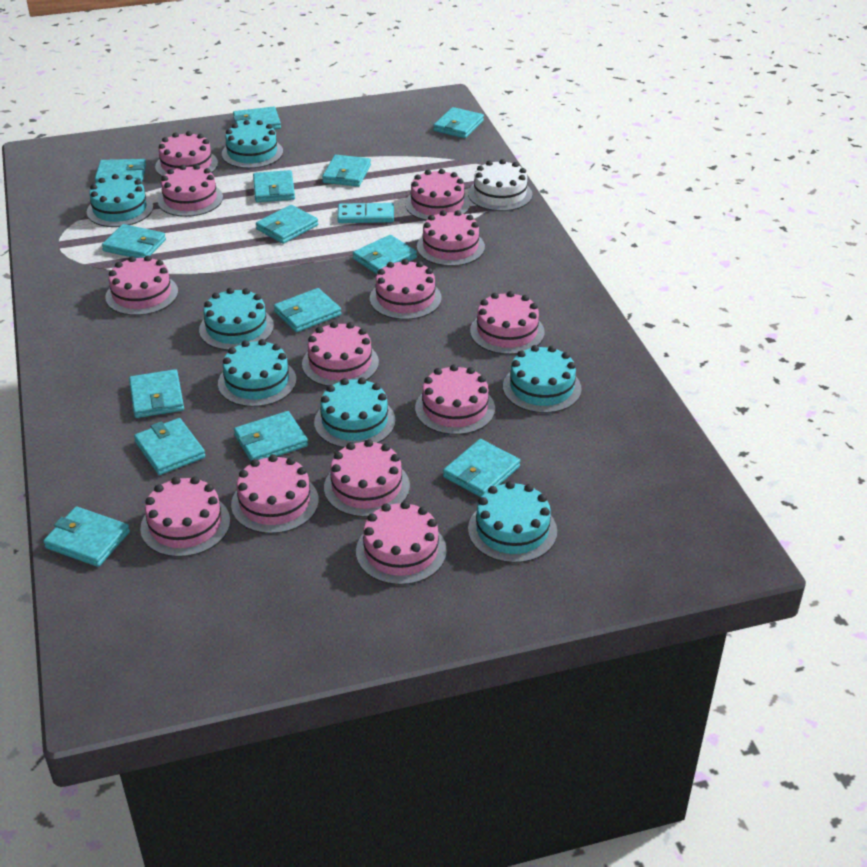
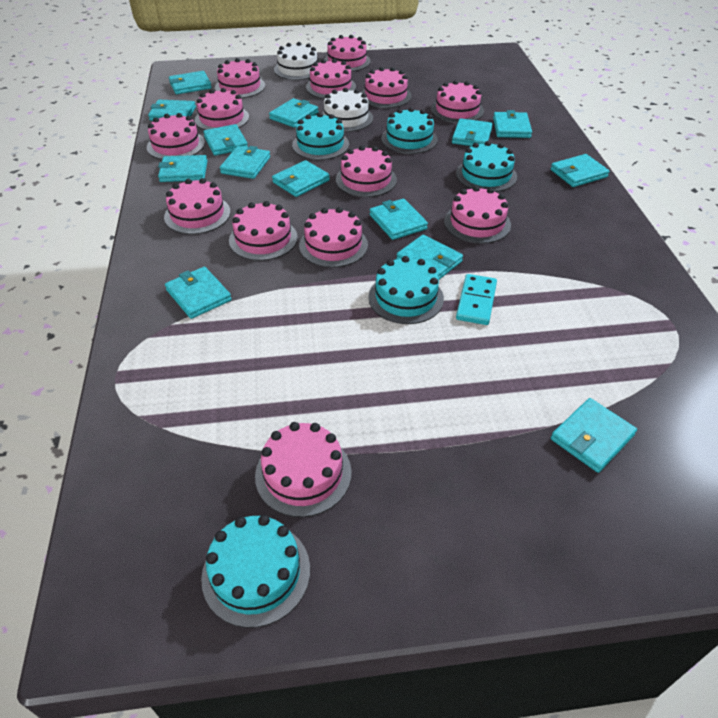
turquoise cake: [87,174,153,227] [199,288,274,350] [218,339,296,407] [222,120,283,169] [314,377,396,448] [468,481,557,563] [503,345,582,413] = 7 -> [201,515,310,628] [292,113,349,160] [368,256,444,324] [381,107,438,154] [456,141,517,192] = 5
white cake: [468,159,532,211] = 1 -> [274,42,318,80] [322,88,373,132] = 2

